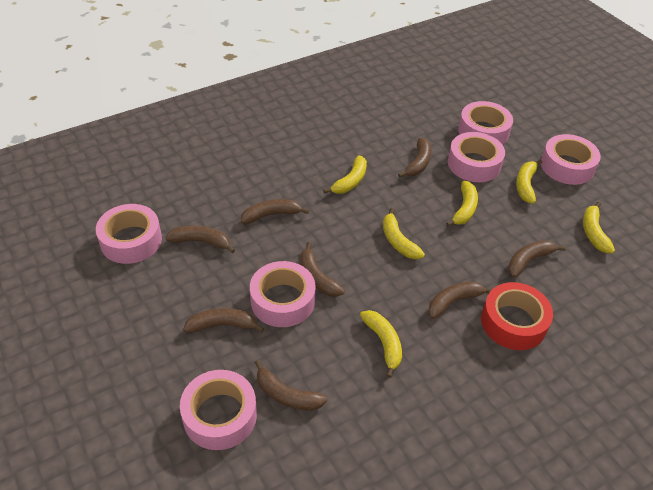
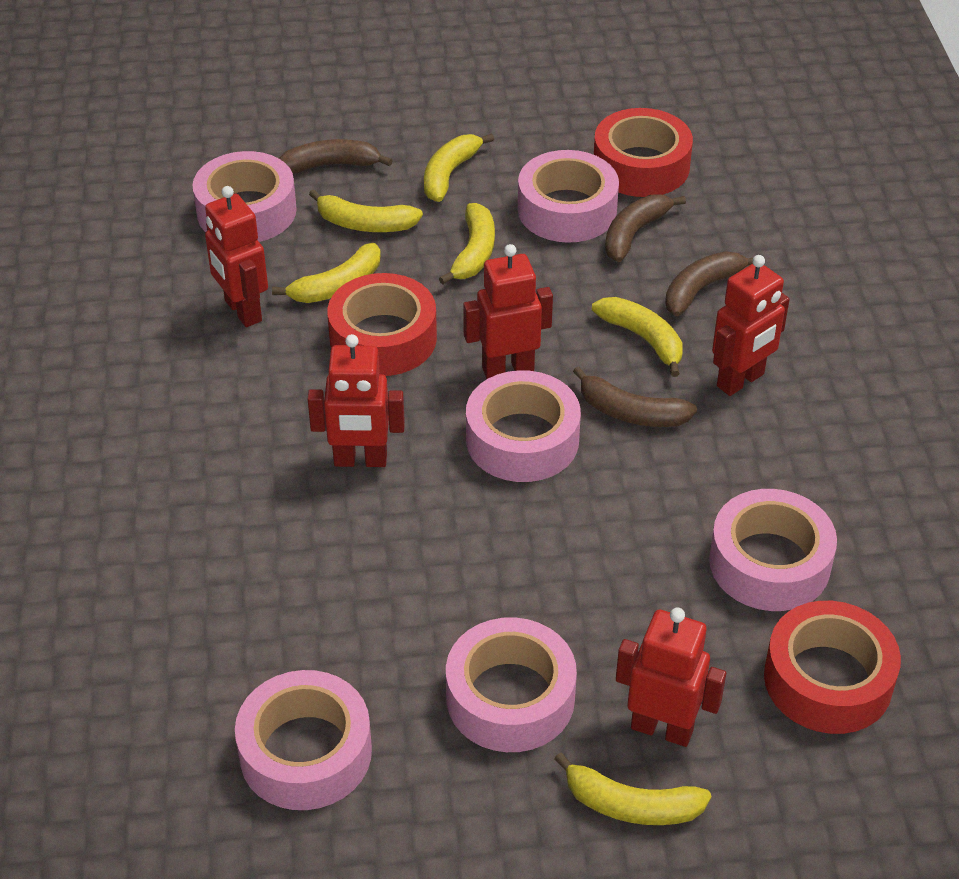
brown banana: [165,226,235,253] [183,308,264,333] [241,199,309,224] [255,360,327,411] [300,242,345,297] [398,138,431,178] [428,281,492,319] [508,240,566,278] = 8 -> [279,139,393,174] [573,366,697,427] [605,194,686,262] [665,251,753,316] = 4
red robot: none = 0 -> [205,186,268,327] [308,334,405,467] [463,244,553,379] [616,607,726,747] [712,255,790,396] = 5
red tape: [481,282,553,350] = 1 -> [327,273,437,376] [594,108,693,197] [764,601,901,734] = 3

